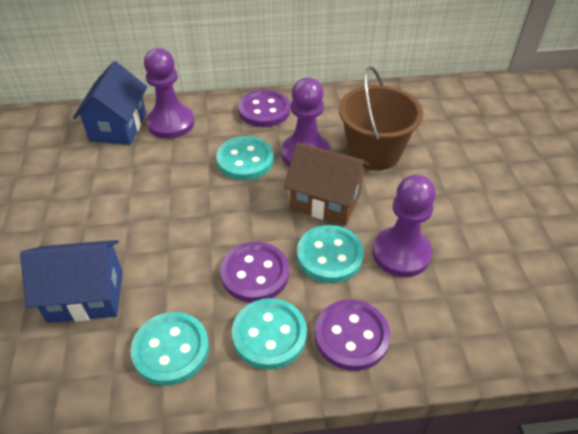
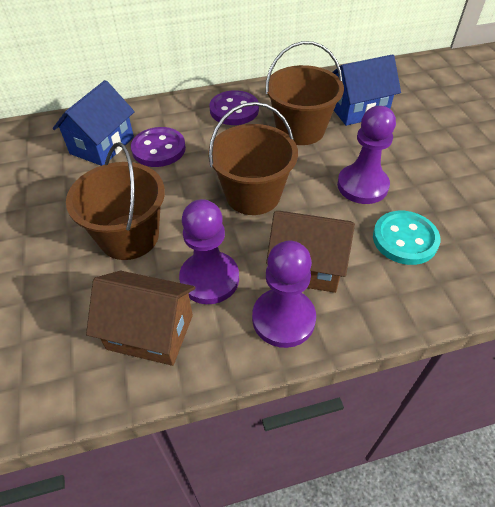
brown bucket: [339,66,423,171] = 1 -> [66,142,165,260] [208,102,298,215] [266,41,344,145] = 3
brown house: [284,142,370,226] = 1 -> [86,271,195,366] [266,211,355,293] = 2
purple button: [220,242,289,303] [238,90,290,127] [315,300,391,371] = 3 -> [131,127,186,167] [209,90,259,125] = 2
turquoise button: [131,312,209,386] [216,136,274,180] [232,298,307,370] [297,225,364,283] = 4 -> [373,211,440,265] = 1

